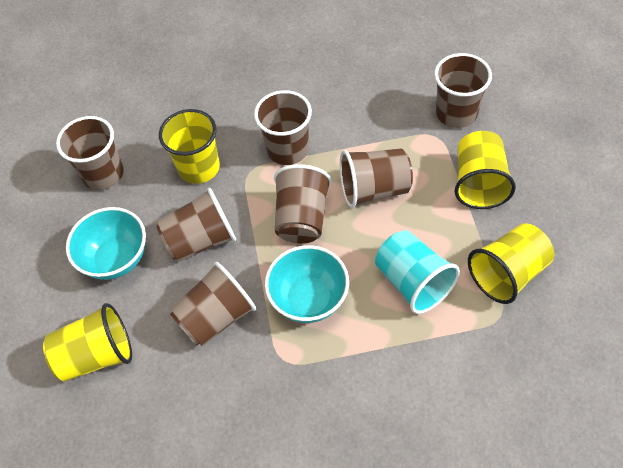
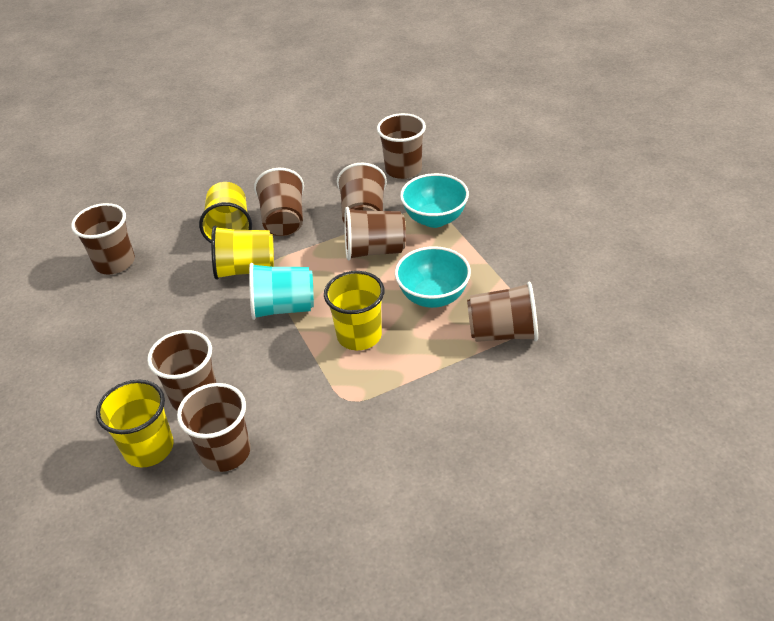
brown cup: [56,116,124,190] [156,188,236,262] [170,262,256,346] [254,90,312,165] [274,164,332,243] [340,148,413,208] [434,53,492,128] = 7 -> [71,203,135,275] [147,330,216,411] [177,383,251,472] [254,168,304,236] [337,162,387,222] [344,207,406,260] [377,113,426,179] [467,282,538,342] = 8

